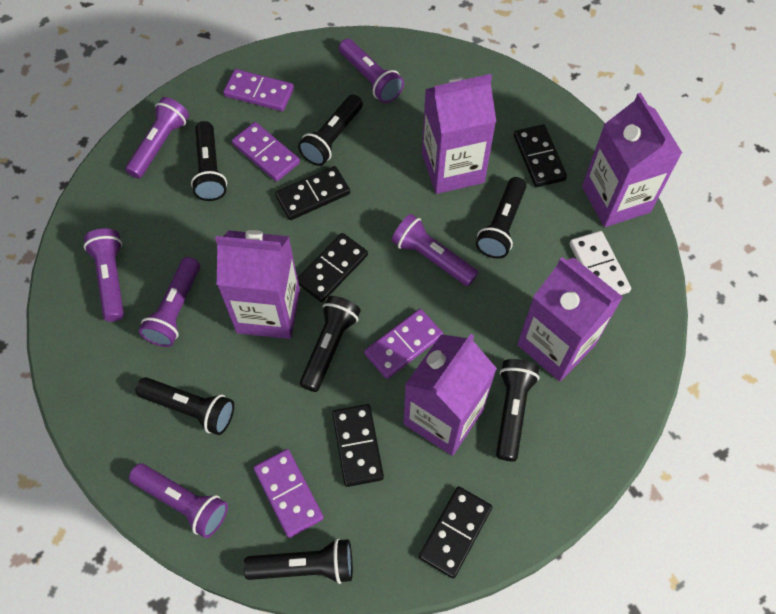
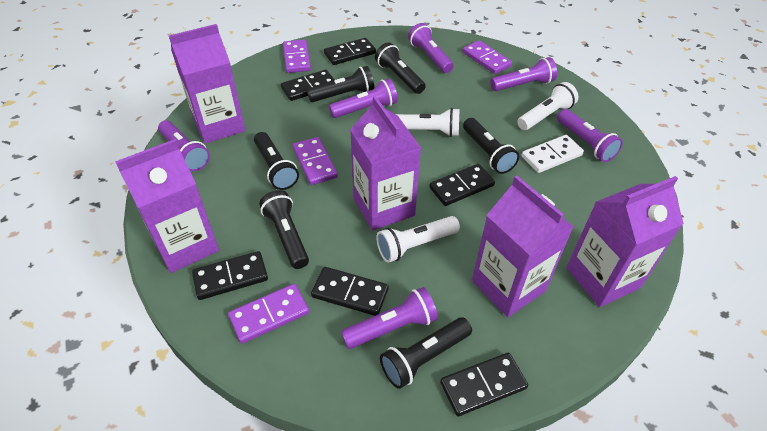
black domino: [275,166,350,220] [297,233,368,302] [332,404,384,487] [419,487,492,578] [514,124,567,187] = 5 -> [192,251,268,300] [281,70,335,101] [311,267,388,316] [324,38,376,65] [429,164,495,206] [440,353,528,416] = 6
black flashlight: [135,377,234,435] [191,121,227,201] [243,538,353,584] [298,94,363,166] [300,296,361,392] [476,177,526,259] [496,359,540,461] = 7 -> [254,132,299,190] [259,190,309,269] [307,66,374,102] [375,43,426,94] [380,317,472,389] [463,118,519,174] = 6
white flashlight: none = 0 -> [376,216,460,263] [396,108,459,137] [517,82,578,130] = 3

